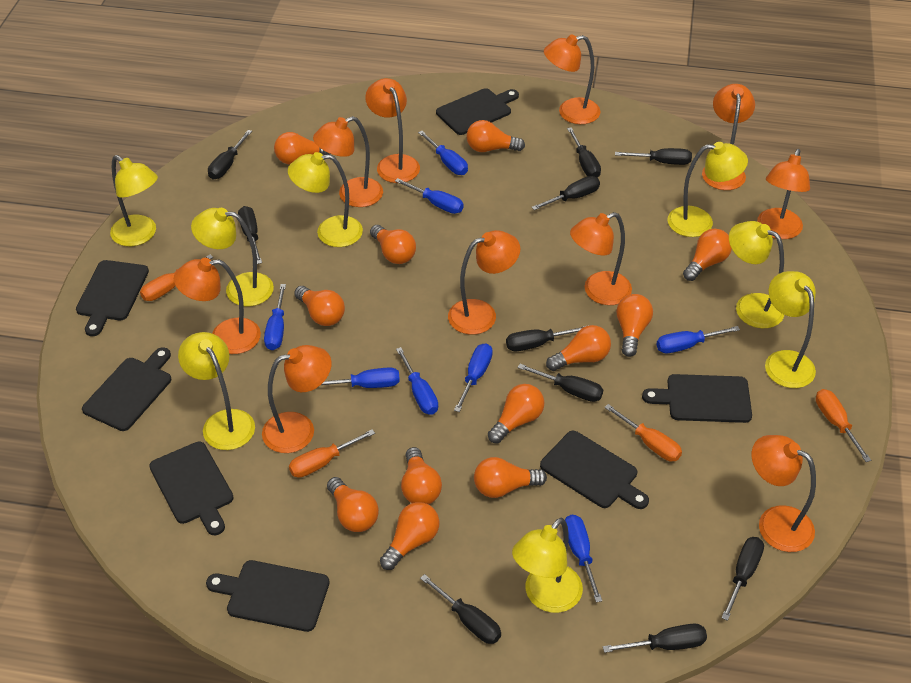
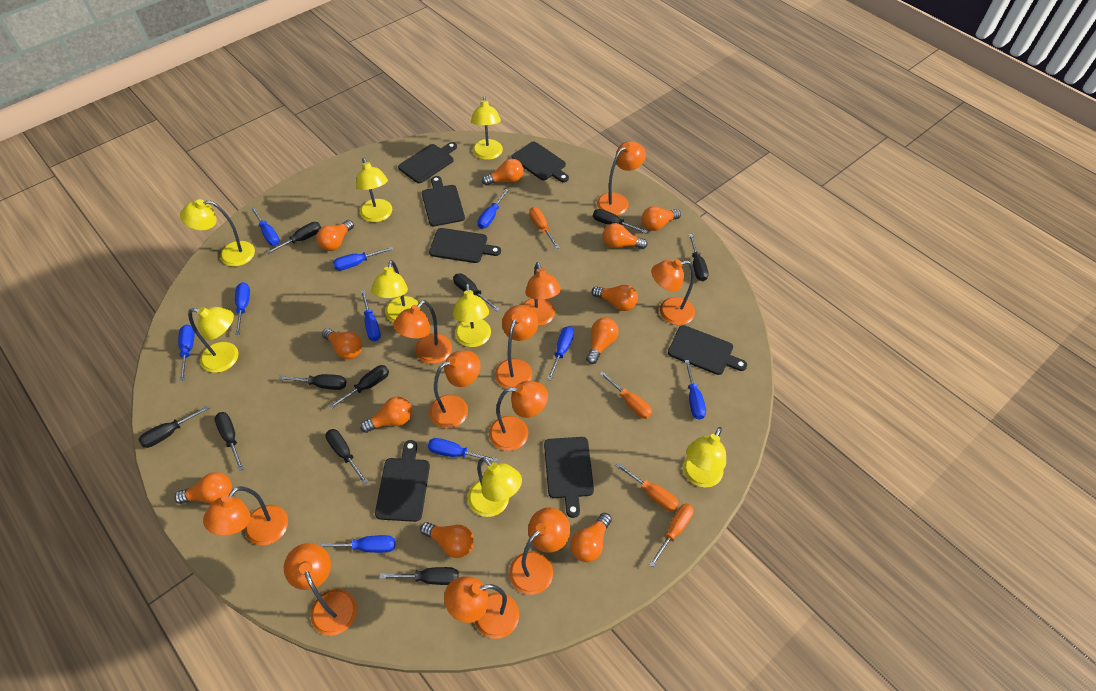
blue screwdriver: [264,284,286,350] [321,367,400,388] [395,178,463,214] [396,347,438,415] [418,131,468,175] [454,343,493,412] [565,515,602,602] [656,326,740,353] = 8 -> [178,325,195,381] [235,282,250,335] [251,207,280,246] [318,535,395,553] [333,247,393,271] [361,290,381,341] [428,438,498,463] [477,189,509,229] [547,326,574,380] [685,360,706,420] = 10
orange lamp: [174,258,261,354] [262,345,331,453] [313,116,383,207] [365,78,420,183] [448,230,520,335] [544,34,601,124] [570,212,632,305] [702,84,755,190] [752,435,816,552] [757,149,810,239] = 10 -> [203,486,288,545] [284,543,357,636] [393,300,452,364] [429,350,481,428] [444,577,519,639] [489,381,548,451] [495,305,538,389] [509,507,570,595] [522,262,561,326] [597,141,646,215] [651,259,695,325] = 11
orange light bulb: [274,132,331,164] [294,286,345,326] [327,477,379,532] [370,225,416,264] [380,502,440,570] [401,447,442,504] [466,120,525,152] [474,457,547,498] [488,384,544,444] [546,325,611,371] [616,294,653,357] [683,229,732,281] = 12 -> [174,472,232,504] [316,220,354,251] [322,328,362,359] [360,396,412,433] [420,522,474,558] [482,159,524,186] [570,513,612,562] [586,318,619,364] [592,285,638,311] [603,223,648,249] [642,206,681,231] = 11

